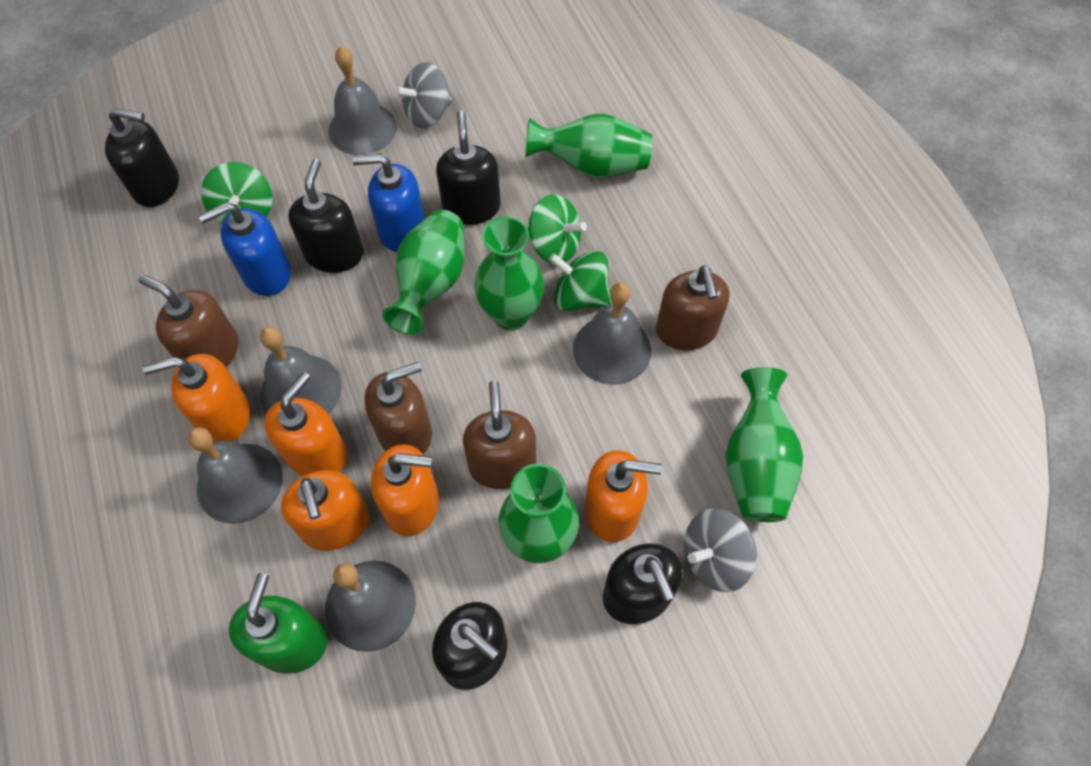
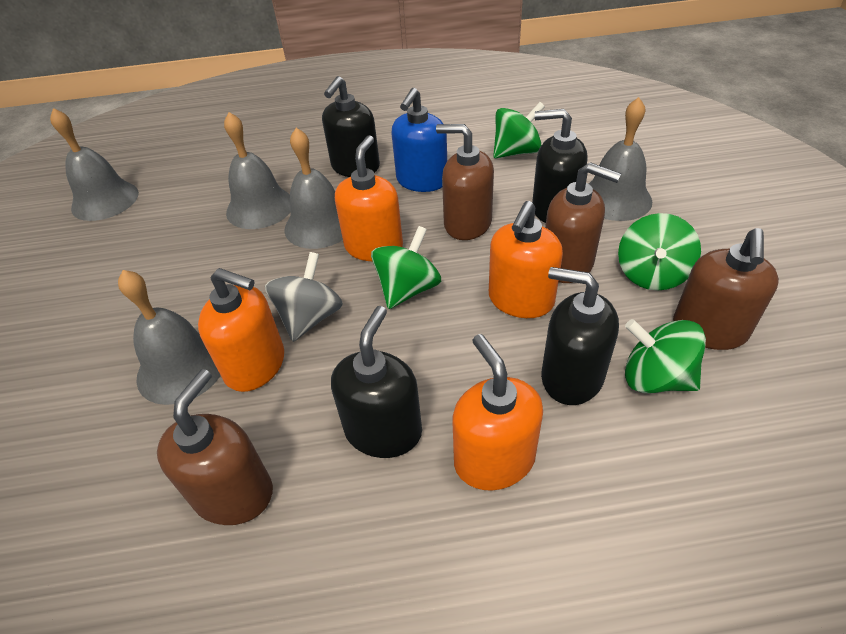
black soap dispenser: [105,108,179,207] [288,159,364,273] [432,602,507,690] [436,111,501,225] [603,543,683,624] = 5 -> [322,76,380,177] [331,306,422,458] [532,109,587,223] [541,267,619,405] = 4
blue soap dispenser: [199,202,291,296] [352,154,425,252] = 2 -> [391,88,447,192] = 1
green soap dispenser: [229,573,327,674] = 1 -> none = 0
green spinning top: [201,162,273,225] [528,194,587,264] [549,251,611,311] = 3 -> [371,226,441,309] [493,102,545,158] [618,213,701,291] [625,319,706,393] = 4
green vase: [382,209,465,335] [474,216,544,330] [499,464,579,563] [525,113,653,178] [726,367,803,522] = 5 -> none = 0
grey spinning top: [394,62,453,128] [684,508,757,592] = 2 -> [265,252,343,342] = 1
orange soap dispenser: [142,354,250,443] [264,372,347,476] [281,470,369,551] [371,444,439,536] [585,450,662,542] = 5 -> [198,268,284,392] [335,135,403,261] [452,334,543,491] [489,201,563,318] = 4

